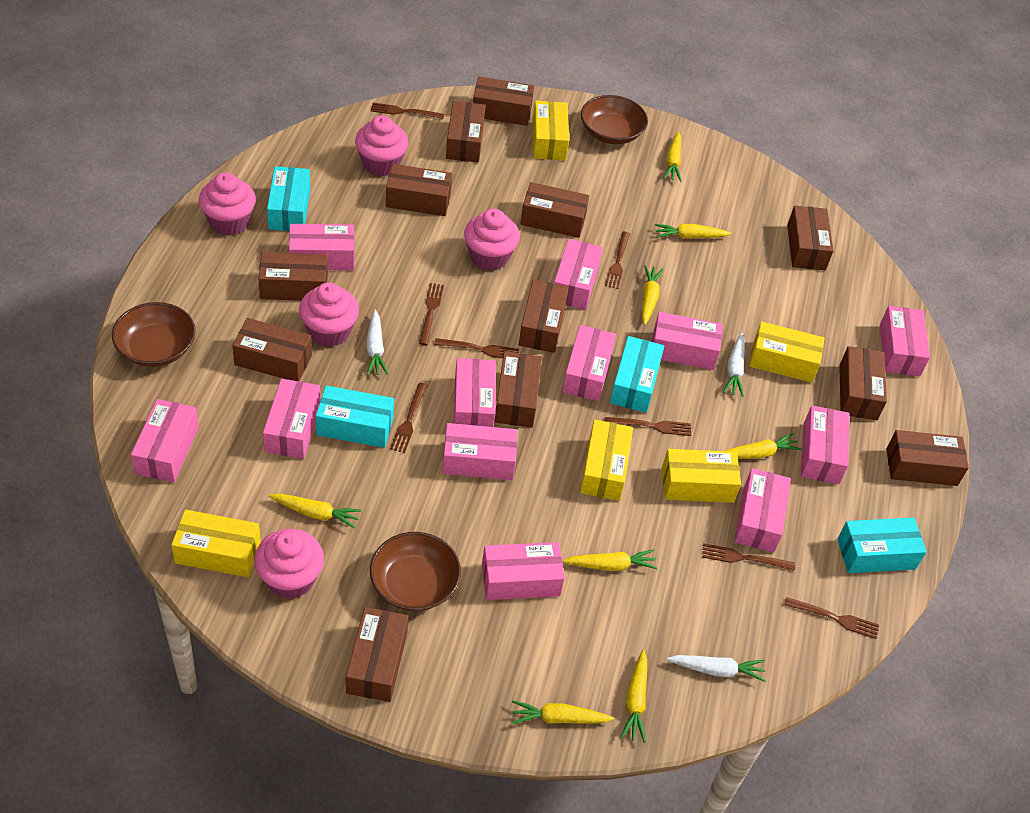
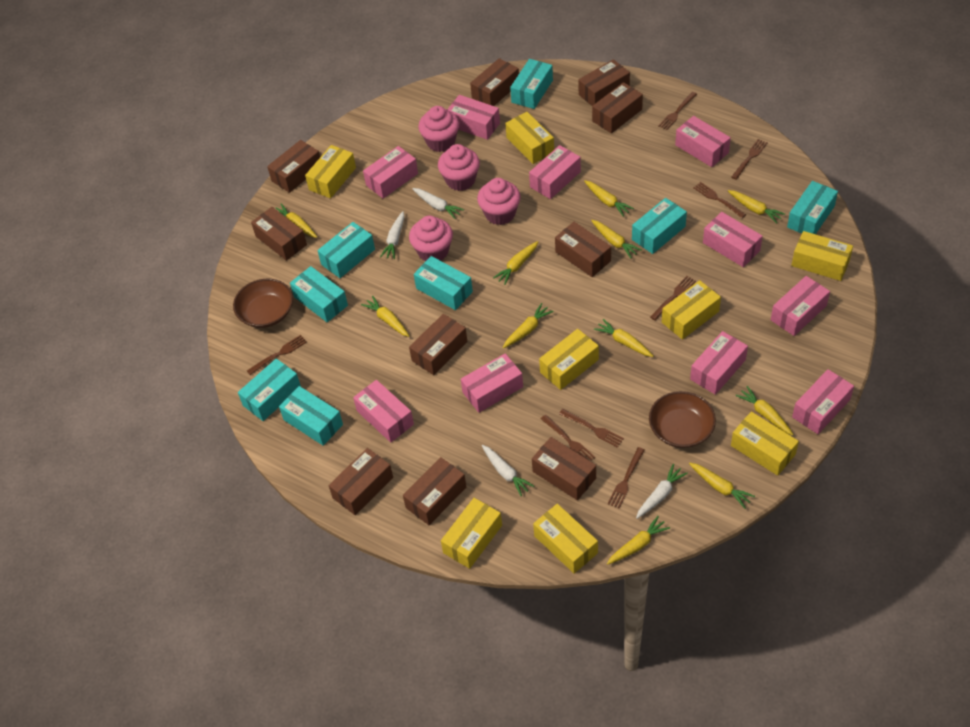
brown bowl: [112,302,196,367] [370,532,461,611] [581,95,648,144] = 3 -> [233,279,293,328] [649,391,716,448] = 2
brown box: [232,318,312,381] [258,252,328,301] [346,607,408,702] [386,164,452,216] [446,101,486,163] [473,77,534,126] [494,351,542,428] [519,280,569,353] [521,182,589,238] [787,206,833,270] [839,346,887,420] [886,430,969,486] = 12 -> [251,207,307,261] [267,140,320,193] [329,448,393,515] [403,457,466,525] [409,314,467,375] [470,58,519,106] [532,437,596,500] [555,222,611,277] [578,59,630,106] [592,82,643,133] = 10
pink box: [131,399,199,482] [263,379,321,459] [289,224,355,271] [442,423,518,480] [454,358,496,427] [482,542,565,600] [554,239,603,310] [562,325,616,401] [652,312,723,370] [734,468,791,553] [801,405,850,484] [880,306,930,377] = 12 -> [353,380,414,443] [363,146,418,199] [447,95,500,140] [461,353,523,413] [529,145,581,199] [675,116,731,167] [690,331,748,395] [703,212,763,267] [771,276,830,336] [792,369,854,434] = 10
pink cupcake: [199,173,256,236] [254,529,324,599] [299,282,359,347] [355,115,408,176] [464,209,520,271] = 5 -> [409,216,453,262] [418,106,459,152] [438,144,480,191] [477,178,520,225] = 4
turquoise box: [267,166,310,231] [316,385,394,448] [610,336,664,413] [837,518,927,573] = 4 -> [238,358,301,421] [279,386,343,446] [290,266,348,322] [317,222,375,278] [414,256,473,310] [510,59,553,109] [632,198,687,254] [787,181,838,234] = 8
white carrot: [366,310,388,375] [667,655,766,682] [723,333,745,397] = 3 -> [380,211,404,259] [412,188,464,219] [482,445,534,496] [636,464,688,519] = 4
yellow box: [171,510,261,577] [532,101,569,161] [580,420,633,501] [662,449,741,503] [749,321,825,383] = 5 -> [305,145,356,198] [441,498,502,569] [505,112,554,164] [533,504,598,574] [539,329,599,390] [662,280,721,340] [731,412,799,476] [792,231,853,281] = 8
yellow carrot: [268,493,362,529] [512,701,614,724] [563,549,658,571] [620,649,647,743] [642,265,664,325] [655,224,732,239] [663,132,681,182] [725,433,802,459] = 8 -> [276,204,317,238] [361,296,409,337] [493,241,538,285] [503,303,553,348] [584,180,634,217] [591,220,642,258] [594,319,653,357] [607,516,670,565] [689,463,755,509] [728,190,785,223] [736,386,794,436] = 11

